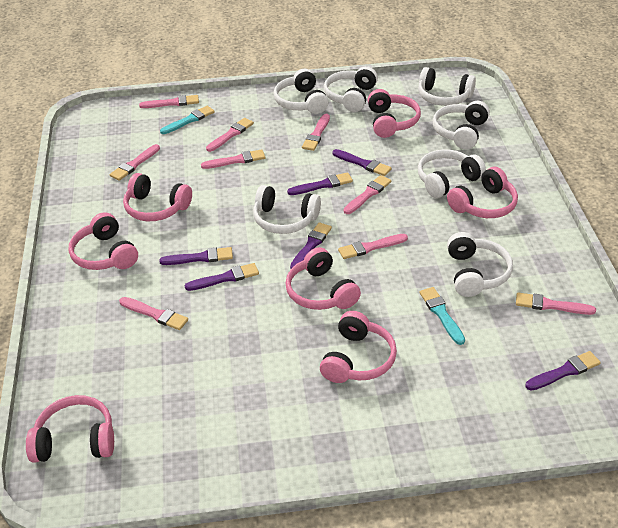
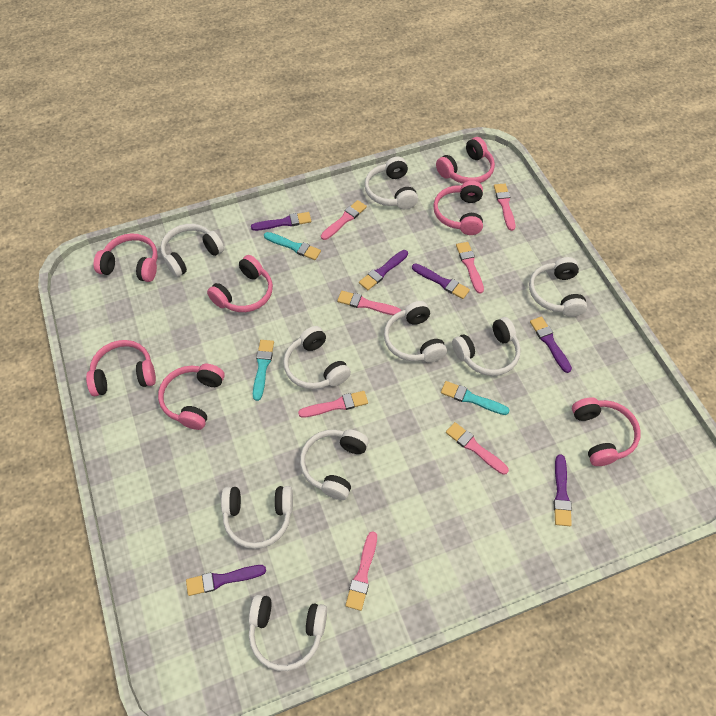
pink brush: [110,144,160,181] [119,297,188,330] [139,95,199,108] [201,149,265,169] [206,118,254,152] [302,114,330,151] [338,234,408,259] [344,175,391,214] [516,292,596,315] = 9 -> [298,391,368,418] [321,200,367,240] [337,291,401,315] [345,531,377,611] [446,422,509,475] [456,242,484,294] [494,184,515,231] = 7
turquoise brush: [160,106,215,134] [419,287,465,345] = 2 -> [253,340,274,401] [264,232,321,260] [441,381,510,415] = 3
white headphones: [253,185,321,234] [274,69,329,114] [324,66,378,112] [418,67,476,106] [418,149,486,198] [432,101,490,149] [447,232,513,297] = 7 -> [161,224,224,277] [221,486,293,549] [249,594,327,671] [283,326,351,389] [300,430,369,500] [365,157,418,209] [384,301,447,363] [452,317,521,376] [529,257,587,317] = 9

